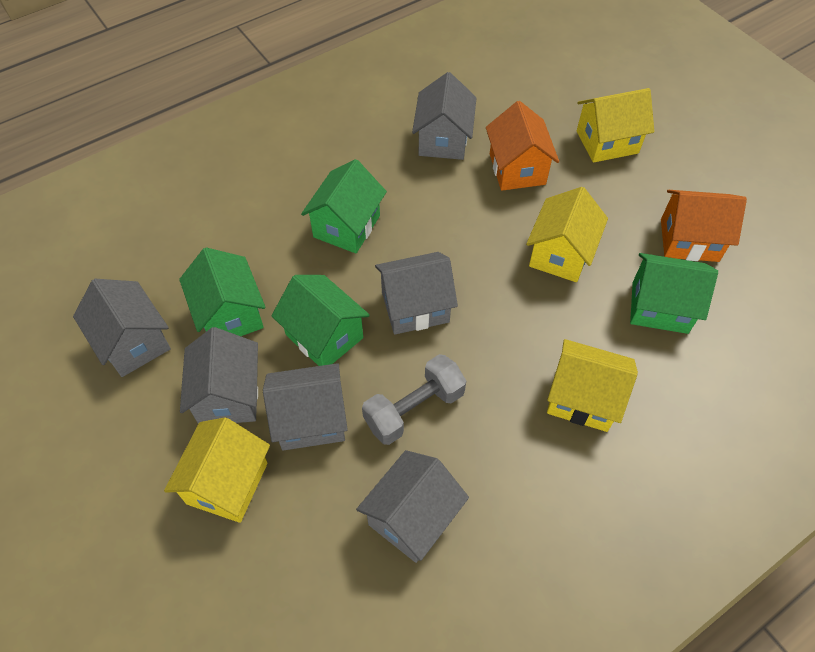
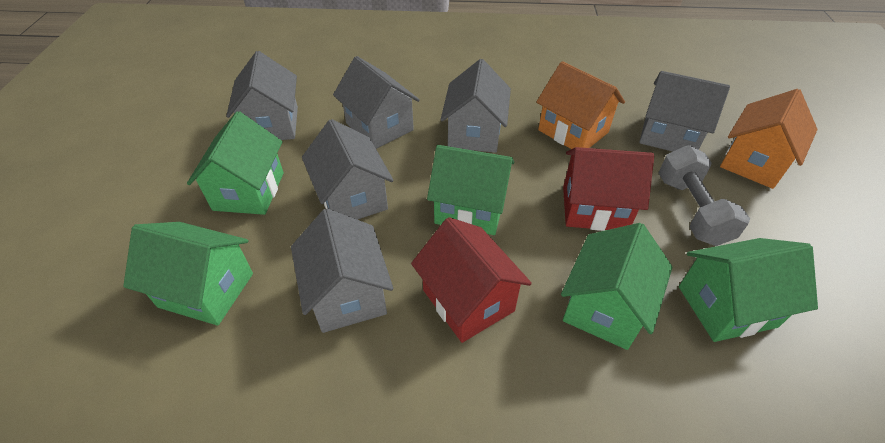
green house: [179,247,266,336] [271,275,370,366] [301,159,387,253] [630,253,718,334] = 4 -> [123,222,253,326] [187,111,284,215] [427,145,514,235] [561,223,673,350] [679,238,818,342] = 5
red house: none = 0 -> [411,217,532,343] [563,147,654,231] = 2
yellow house: [164,417,270,523] [526,187,608,282] [547,339,638,432] [577,88,654,163] = 4 -> none = 0

